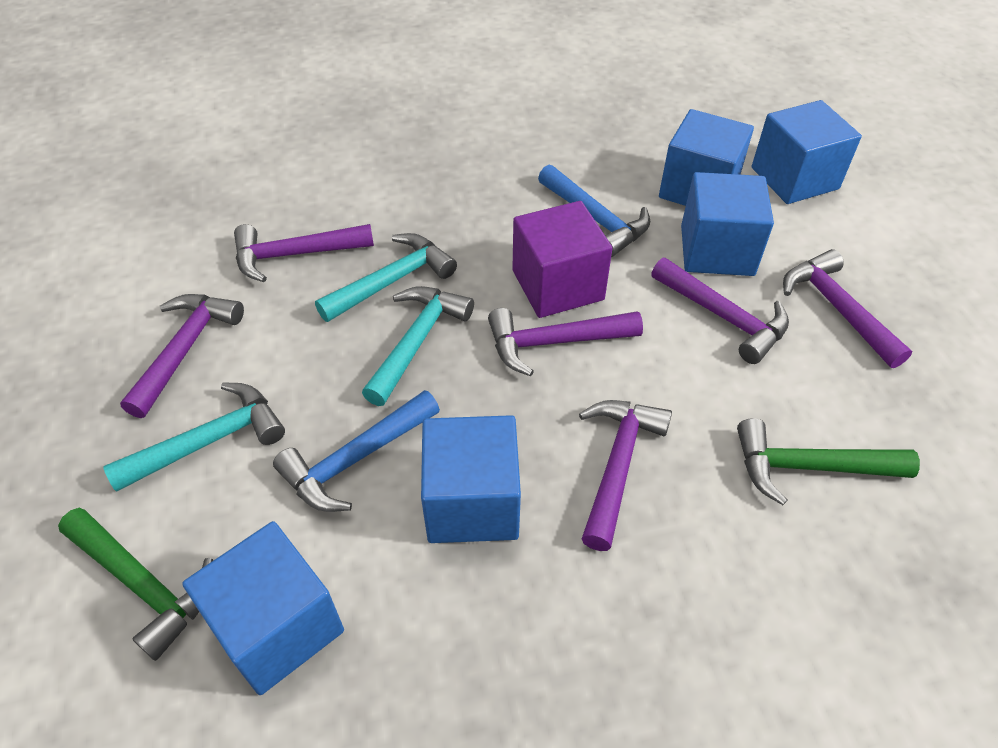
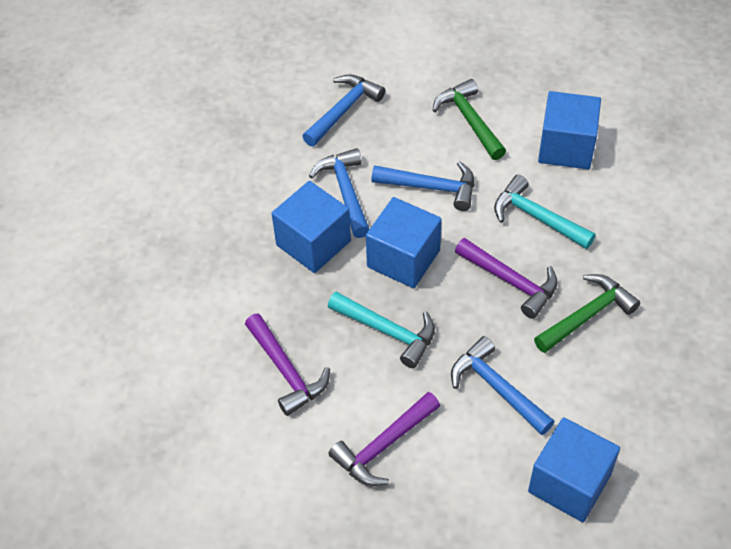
blue cube: [182,521,344,695] [421,415,521,543] [659,109,754,206] [681,172,774,276] [752,100,862,204] = 5 -> [272,181,351,273] [366,197,442,288] [528,417,620,522] [538,91,601,169] = 4
blue hammer: [273,390,440,512] [538,165,650,257] = 2 -> [302,74,385,146] [309,148,369,238] [371,161,474,211] [451,336,555,435] = 4
purple cube: [513,201,613,318] = 1 -> none = 0
purple hammer: [120,294,244,418] [234,224,374,282] [488,308,643,376] [579,400,672,551] [651,258,789,364] [783,249,912,368] = 6 -> [245,313,330,416] [328,392,440,486] [455,238,558,319] = 3
turquoise hammer: [103,383,285,492] [315,233,457,322] [362,286,474,406] = 3 -> [328,292,435,368] [494,175,596,249] = 2

